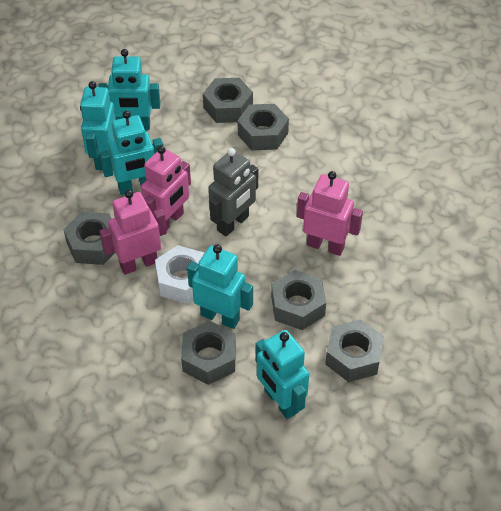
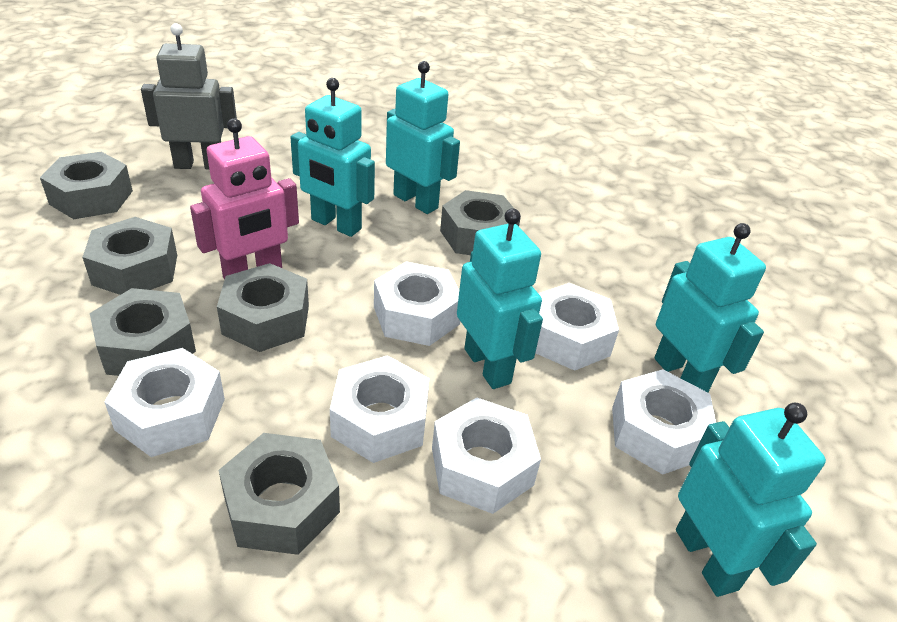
pink robot: [99,190,167,275] [141,146,191,230] [297,171,363,256] = 3 -> [190,118,299,280] = 1
white nut: [155,245,204,304] = 1 -> [104,348,225,457] [330,355,430,463] [374,261,460,346] [432,397,541,514] [535,283,619,371] [612,369,716,474] = 6

